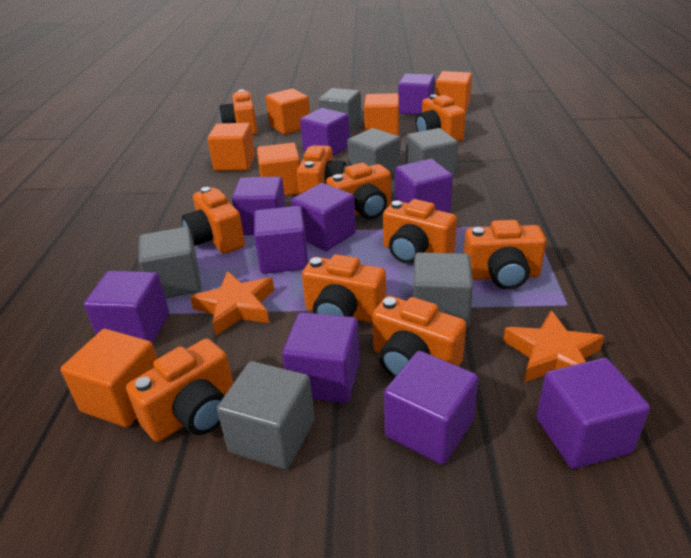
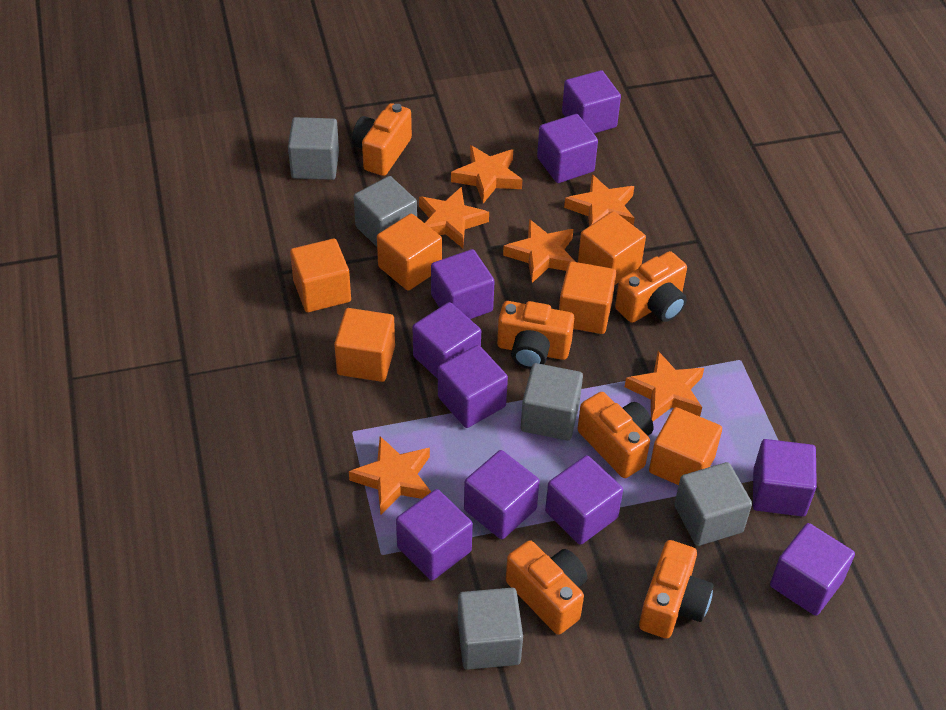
grey cube: [139,227,201,298] [217,361,315,469] [318,88,361,133] [347,128,400,176] [406,128,458,177] [413,252,473,328] = 6 -> [288,117,339,180] [354,176,417,247] [458,588,523,670] [521,363,583,440] [674,462,752,546] = 5
orange camera: [126,338,233,442] [182,187,245,254] [219,89,257,135] [297,145,347,195] [302,254,386,323] [326,163,391,219] [372,296,466,378] [383,199,457,264] [415,95,466,142] [464,220,546,289] = 10 -> [352,103,412,176] [497,301,574,369] [506,540,587,635] [577,392,654,478] [615,251,687,323] [639,540,714,639] = 6
orange star: [190,271,274,336] [503,310,605,382] = 2 -> [349,436,431,515] [419,187,489,248] [451,145,523,204] [503,219,575,283] [564,174,635,226] [625,351,704,421] = 6

